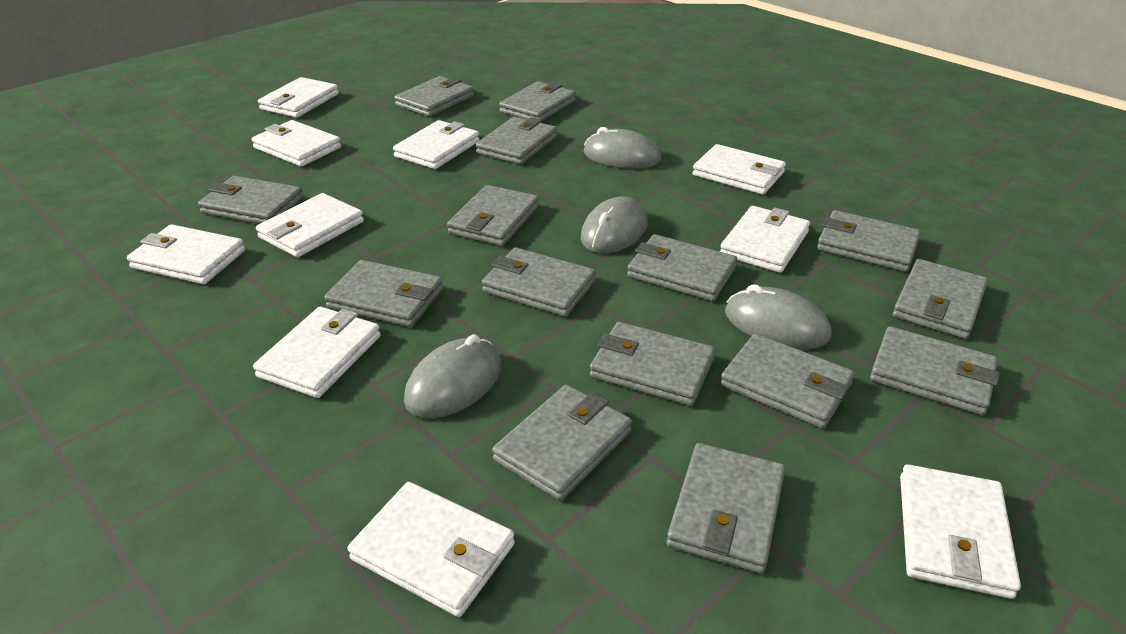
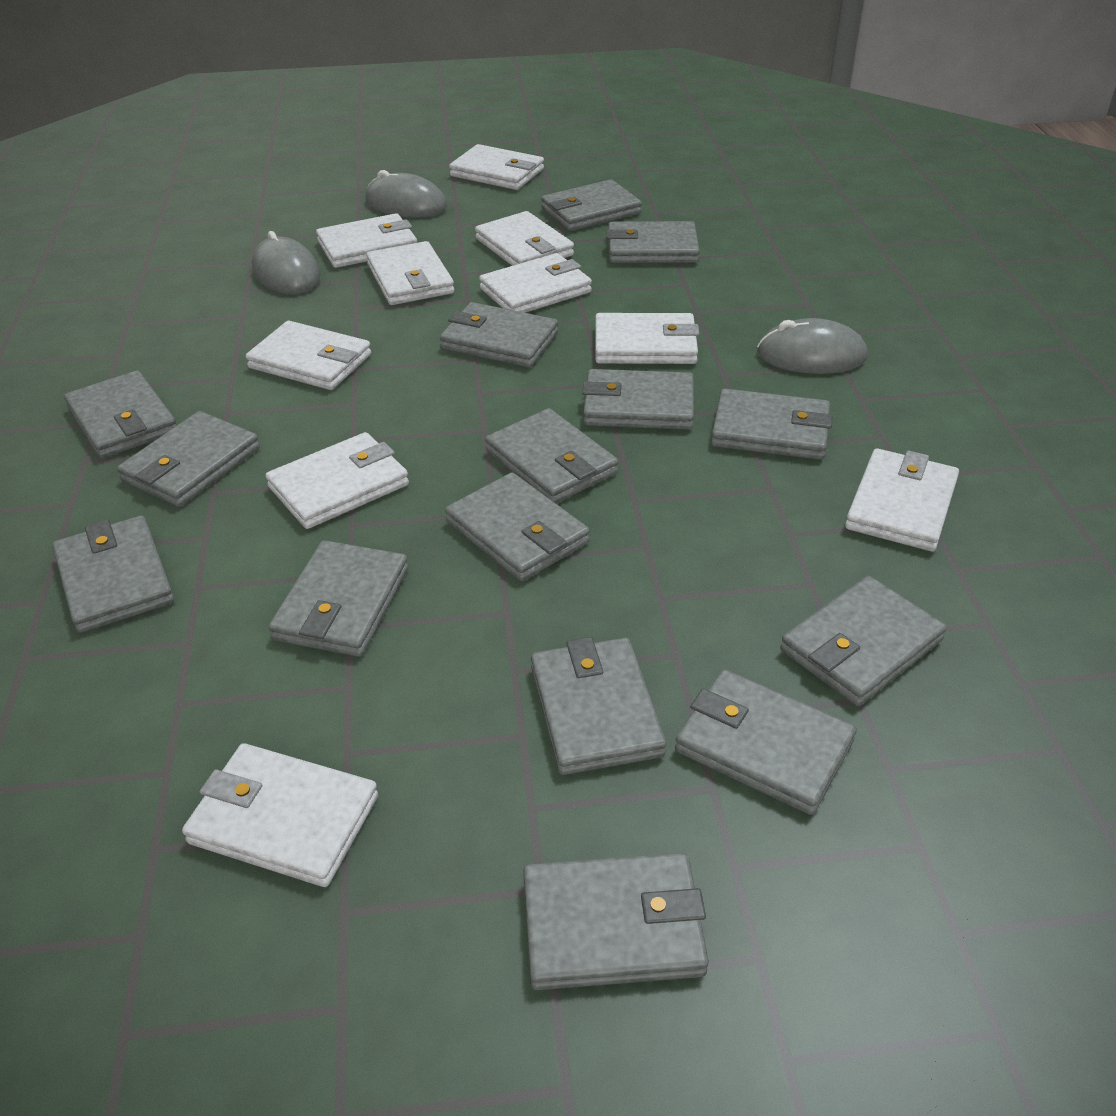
grey mouse: [404,334,502,418] [581,196,648,254] [584,127,661,169] [725,284,832,349] = 4 -> [252,231,320,294] [365,170,447,218] [757,318,868,374] = 3

